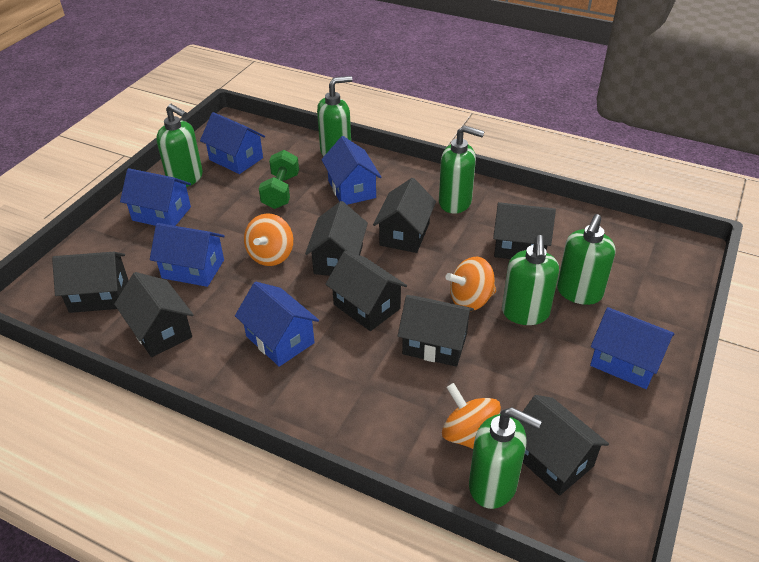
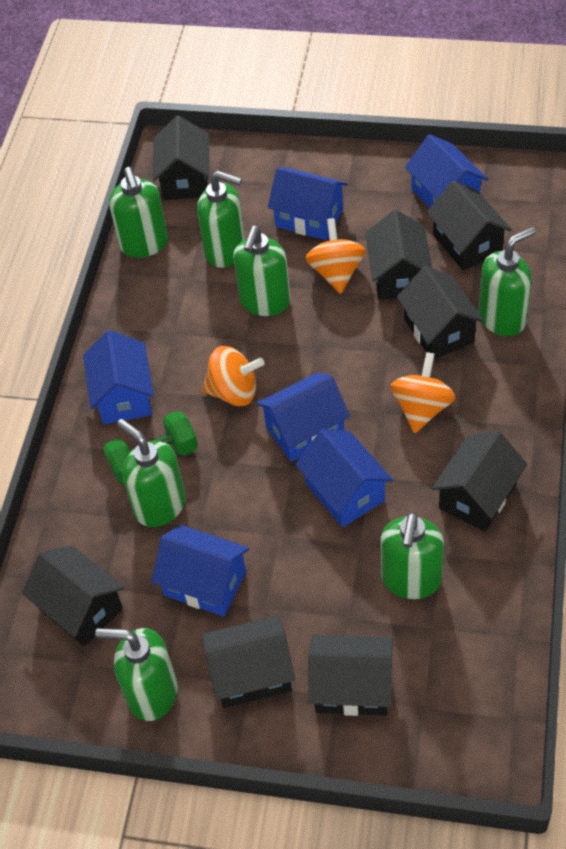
green soap dispenser: [156,104,203,187] [317,76,352,157] [439,125,485,214] [469,407,542,509] [502,235,559,325] [557,214,616,305] = 6 -> [95,628,178,721] [109,167,168,258] [117,419,186,527] [197,171,245,268] [233,226,291,316] [381,512,444,599] [478,227,536,336] = 7

